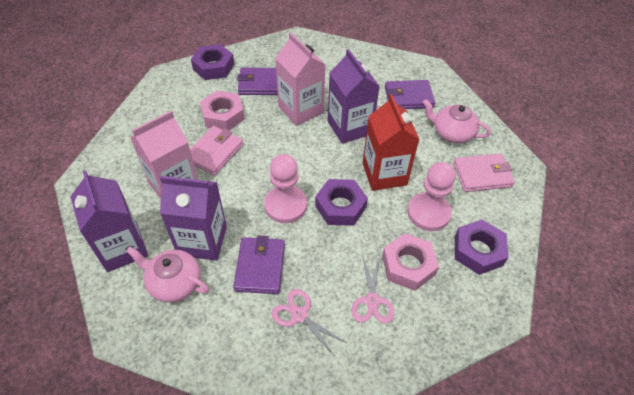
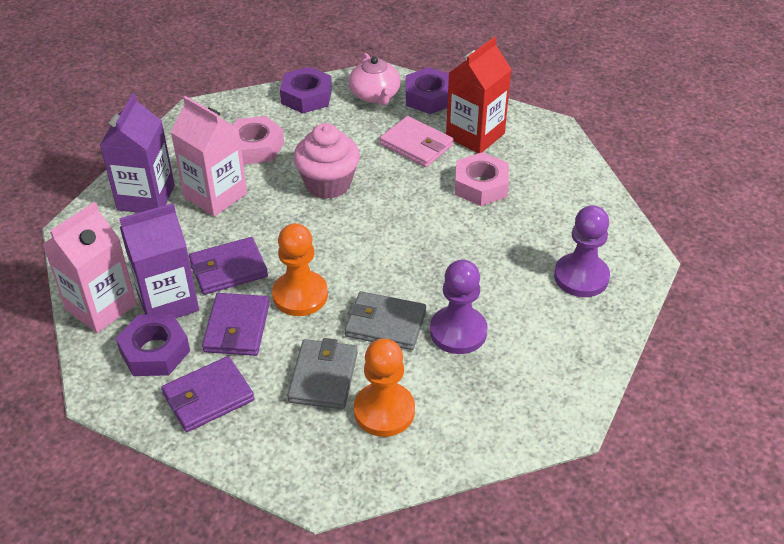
grey wallet: none = 0 -> [287,338,358,409] [345,291,426,350] = 2
orange pawn: none = 0 -> [272,223,328,316] [354,338,415,437] = 2
pink cupcake: none = 0 -> [293,123,360,199] = 1
pink pawn: [264,154,307,223] [407,162,455,231] = 2 -> none = 0
pink scissors: [272,289,347,357] [351,256,394,323] = 2 -> none = 0
pink teapot: [126,247,209,303] [422,99,491,143] = 2 -> [349,53,401,106] = 1
pink wallet: [190,126,243,175] [453,153,515,192] = 2 -> [380,116,454,167] = 1
purple carton: [70,170,148,272] [160,176,227,261] [328,49,380,144] = 3 -> [100,93,175,213] [119,203,199,318] = 2
purple pawn: none = 0 -> [430,259,488,354] [554,205,610,297] = 2

